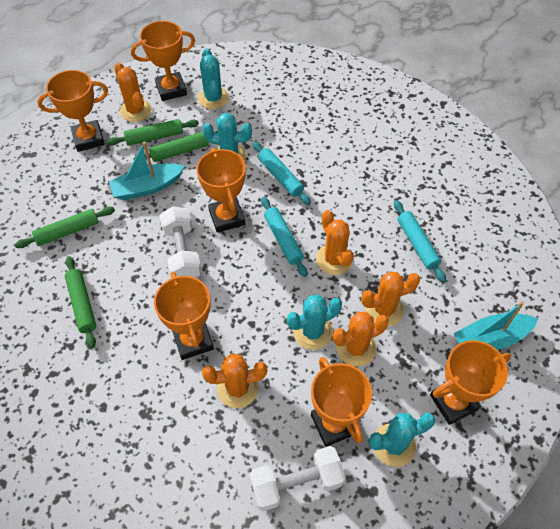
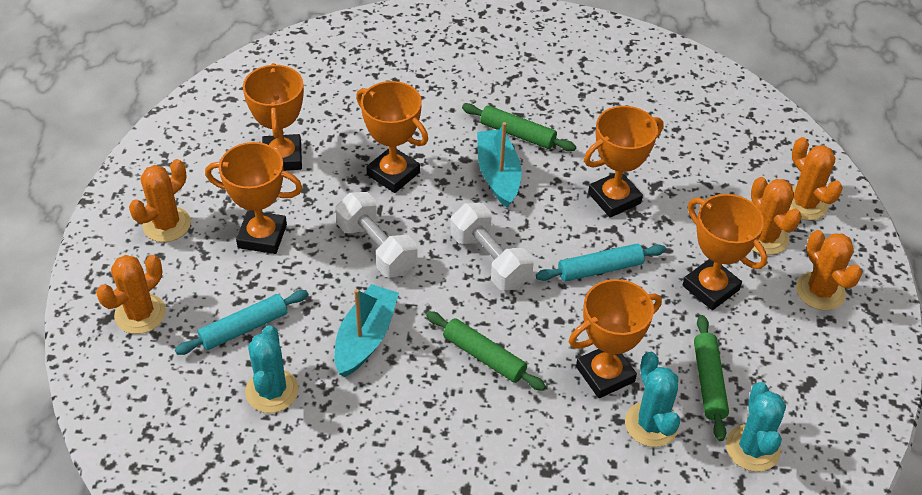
green rolling pin: [15,207,115,248] [65,256,96,348] [107,119,199,146] [133,131,218,162] = 4 -> [426,311,546,391] [462,104,576,151] [694,315,729,441] = 3
turquoise cactus: [198,49,229,109] [202,113,252,161] [287,295,342,350] [369,413,436,467] = 4 -> [245,325,299,413] [625,352,680,447] [726,382,786,472] = 3
turquoise rolling pin: [252,141,311,205] [261,197,307,277] [394,200,446,282] = 3 -> [175,290,308,355] [536,244,666,282] = 2

